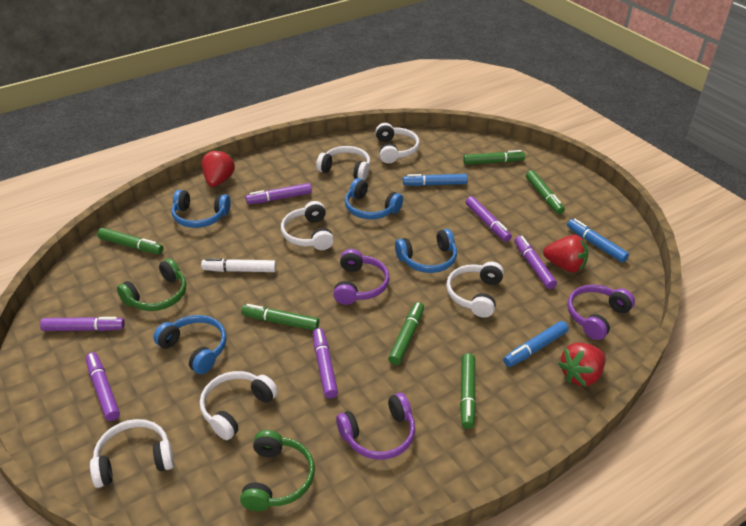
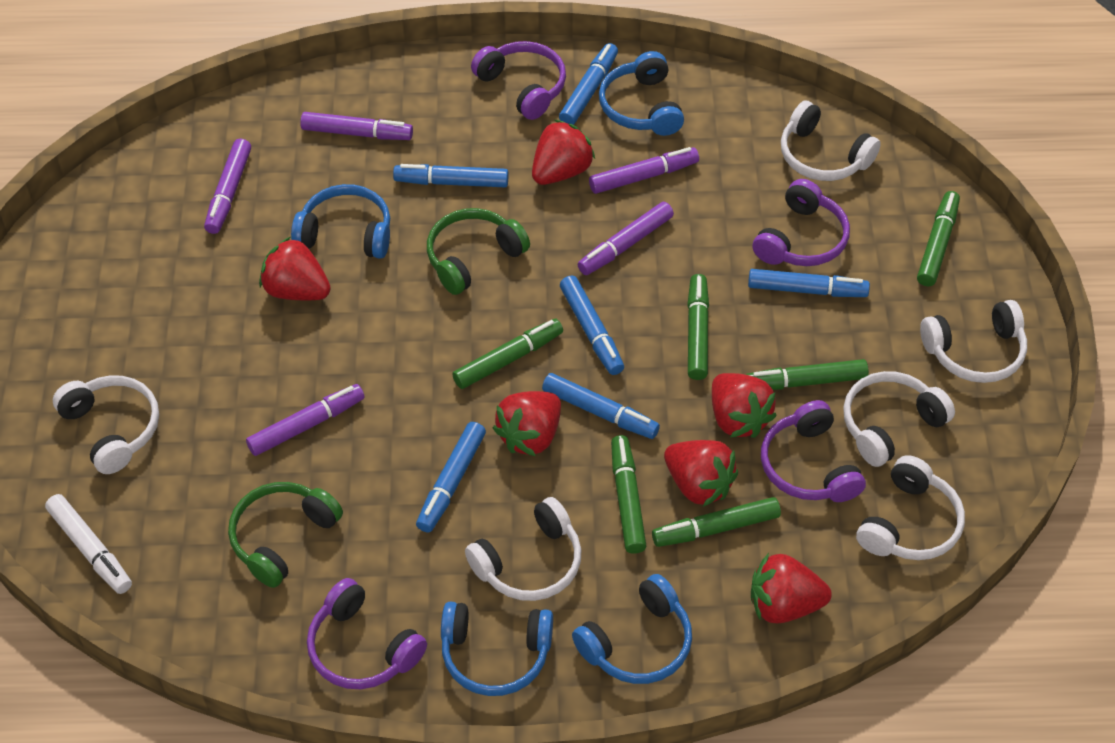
blue marker: [403,174,468,186] [503,321,569,367] [567,219,629,263] = 3 -> [393,164,508,187] [416,422,486,532] [542,373,660,439] [559,43,618,125] [560,275,624,375] [748,269,870,297] = 6
purple headphones: [333,249,389,305] [336,393,415,460] [567,285,635,340] = 3 -> [307,578,427,689] [471,41,566,120] [753,179,850,266] [761,400,866,502] = 4
purple marker: [40,317,125,331] [86,352,120,421] [246,183,312,204] [313,328,338,399] [466,196,512,242] [515,236,557,289] = 6 -> [204,139,251,234] [246,384,365,456] [300,112,413,140] [578,202,674,275] [589,147,699,194] = 5
red strawberry: [202,149,235,187] [543,235,588,273] [558,342,606,386] = 3 -> [259,237,331,300] [493,391,561,456] [532,120,595,185] [664,440,738,507] [712,373,777,438] [751,553,832,623] = 6

